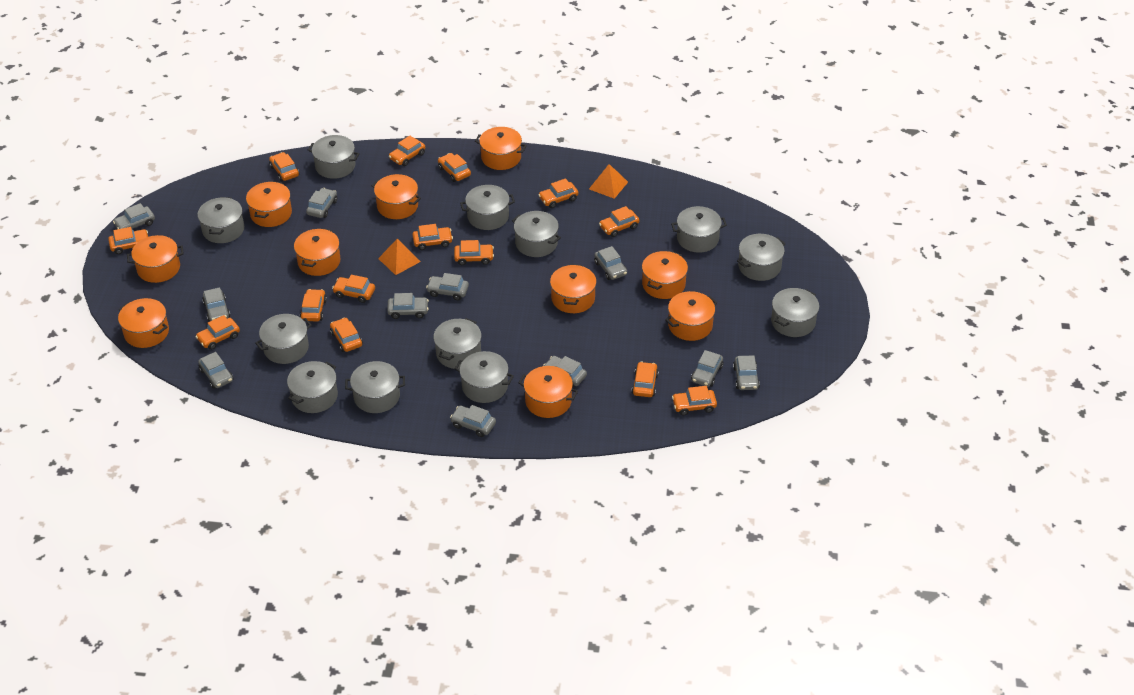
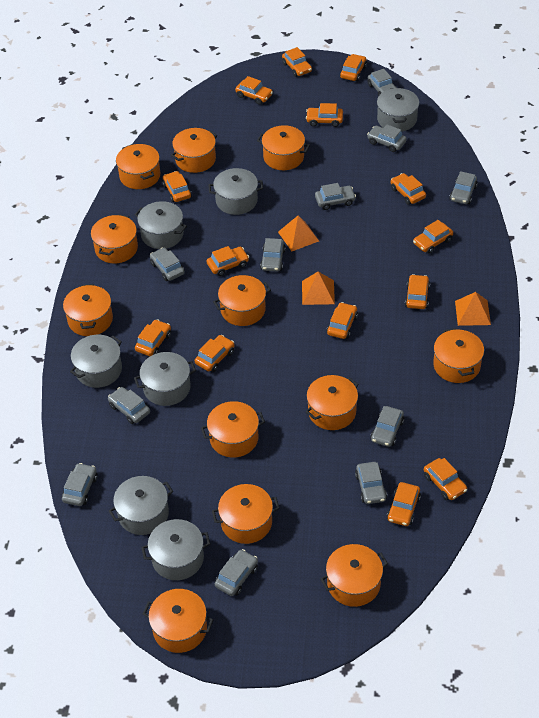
grey pot: [197,197,244,243] [255,314,312,364] [287,361,338,413] [308,135,360,179] [345,361,405,413] [434,318,482,369] [455,351,514,403] [460,185,515,230] [512,211,561,257] [671,206,727,253] [737,234,786,281] [771,288,819,337] = 12 -> [70,335,122,388] [109,476,173,535] [134,352,196,406] [135,201,187,249] [141,519,210,580] [209,168,263,215] [377,88,419,132] = 7
orange pot: [118,298,169,348] [127,235,184,283] [246,181,292,227] [294,228,341,276] [372,174,421,219] [475,127,527,170] [519,366,578,418] [550,264,596,313] [642,251,688,299] [665,291,717,341] = 10 -> [63,284,113,336] [91,214,138,263] [116,144,160,189] [143,589,213,653] [171,128,218,173] [201,401,265,458] [212,484,280,544] [213,275,271,326] [257,125,310,170] [306,375,359,430] [320,544,388,607] [433,328,484,383] = 12
orange pyramid: [378,239,421,275] [589,164,628,199] = 2 -> [278,215,319,251] [302,272,335,305] [455,292,491,326] = 3

